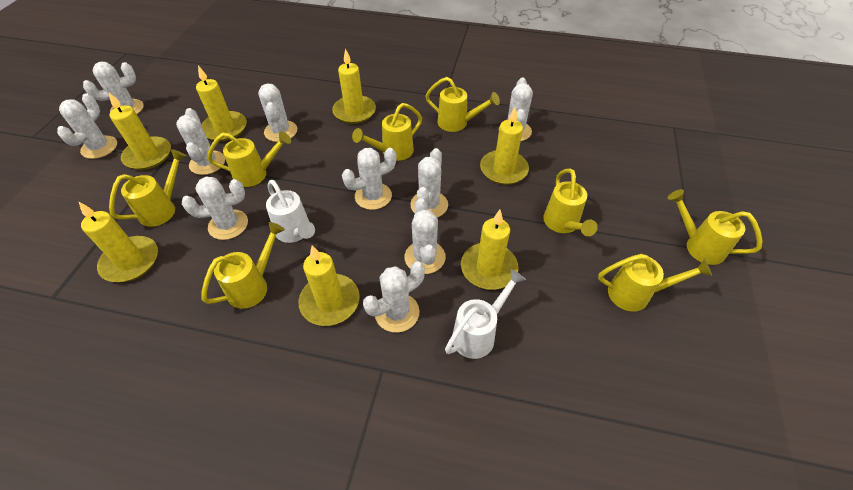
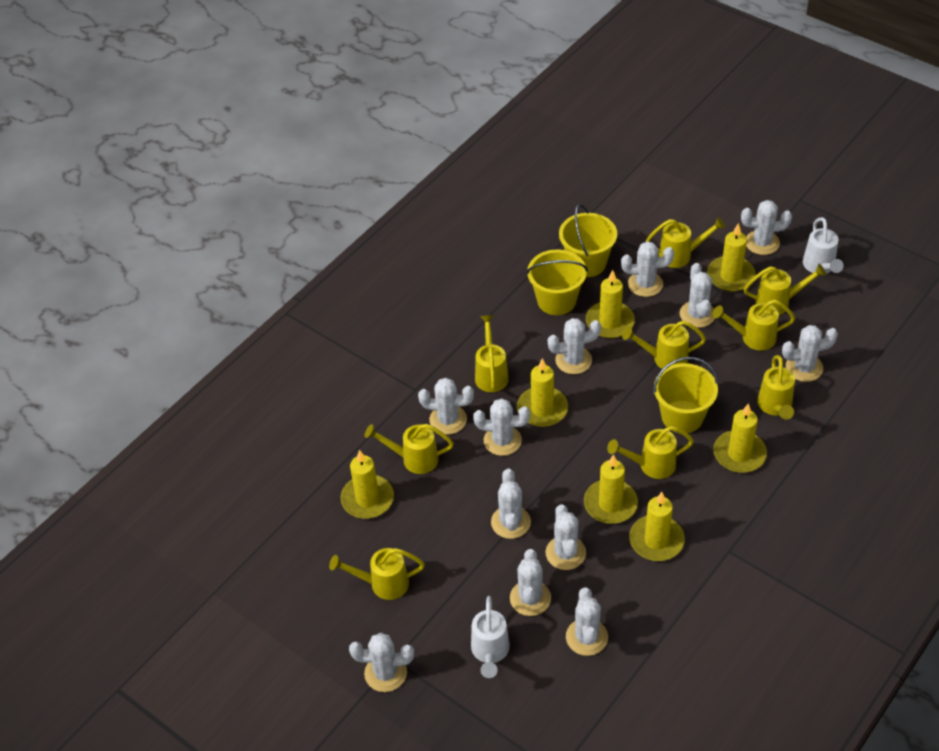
white cactus: [57,93,117,159] [83,62,144,114] [176,108,225,175] [182,177,248,240] [258,84,297,142] [342,148,396,210] [363,261,425,333] [404,198,446,274] [410,148,448,218] [499,78,533,141] = 10 -> [349,633,414,692] [418,378,474,435] [473,398,530,456] [491,469,531,539] [510,549,551,616] [546,504,586,570] [548,318,601,374] [566,587,608,656] [621,241,674,297] [680,263,715,328] [741,200,792,255] [782,325,838,382] = 12
yellow bucket: none = 0 -> [526,250,588,315] [559,204,617,277] [653,357,718,433] = 3
yellow watering can: [109,149,187,227] [202,222,285,309] [207,131,291,187] [352,103,422,161] [425,77,500,132] [543,168,598,236] [598,254,712,312] [668,189,763,265] = 8 -> [329,548,425,600] [365,424,454,474] [475,315,509,392] [607,426,694,479] [622,321,706,369] [646,217,725,268] [712,300,795,350] [744,264,826,315] [757,355,795,420] = 9

